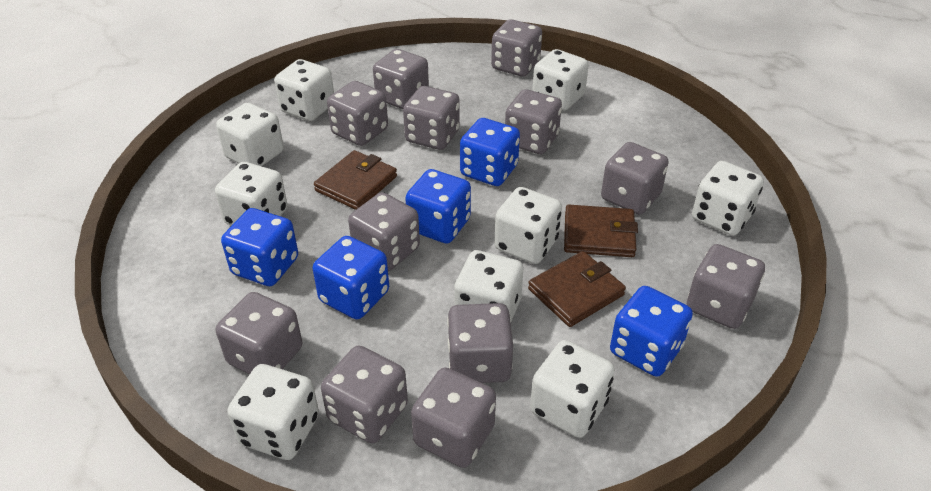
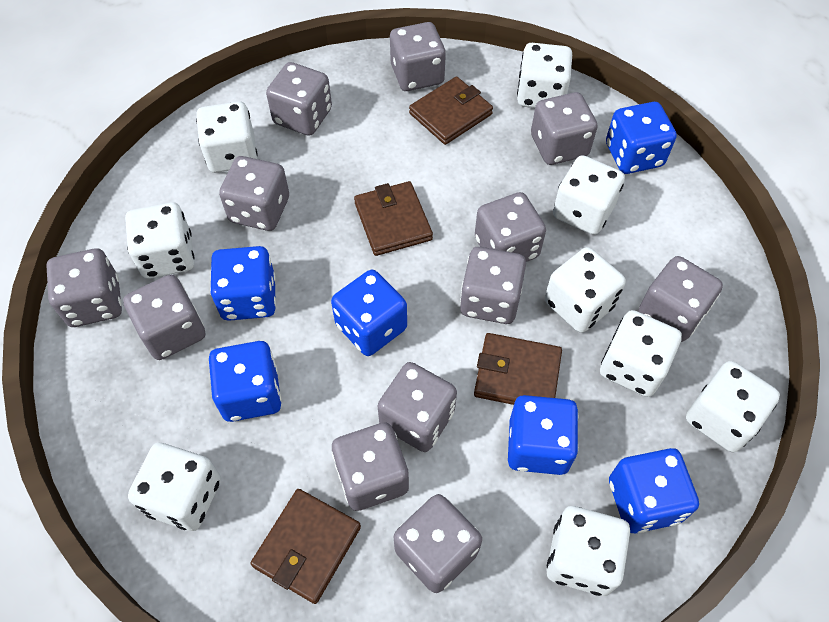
blue dice: [221,208,298,286] [313,236,389,319] [405,169,471,244] [460,118,520,186] [610,286,693,377] = 5 -> [209,341,282,422] [210,246,276,321] [331,270,407,356] [508,395,578,475] [606,102,677,174] [609,448,699,533] = 6
brown wallet: [314,150,397,210] [528,251,626,327] [564,204,638,257] = 3 -> [250,489,361,604] [354,181,433,256] [409,76,493,145] [474,333,562,405] = 4

